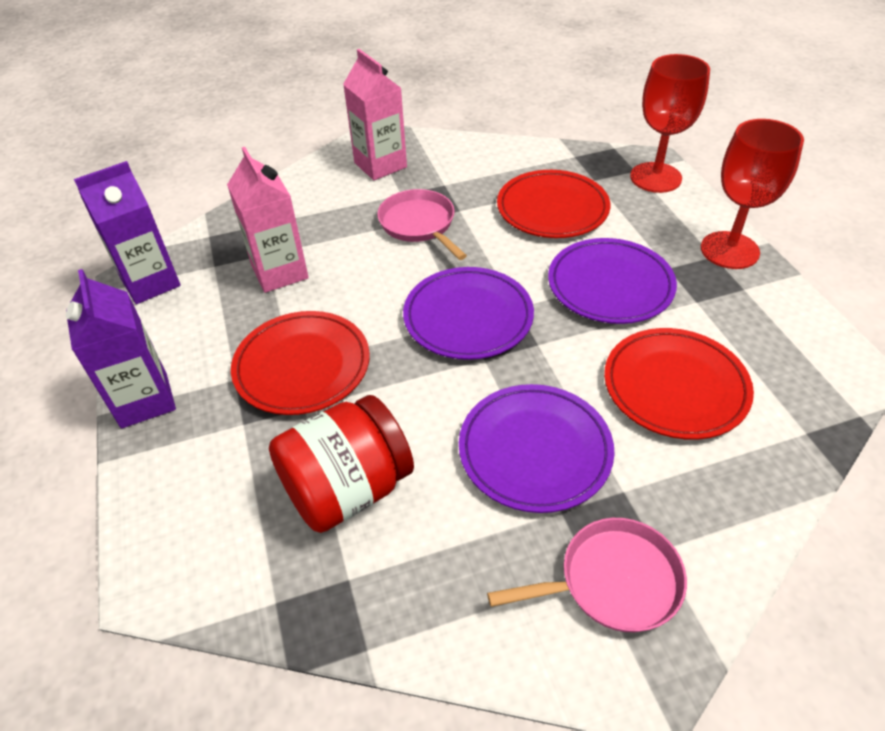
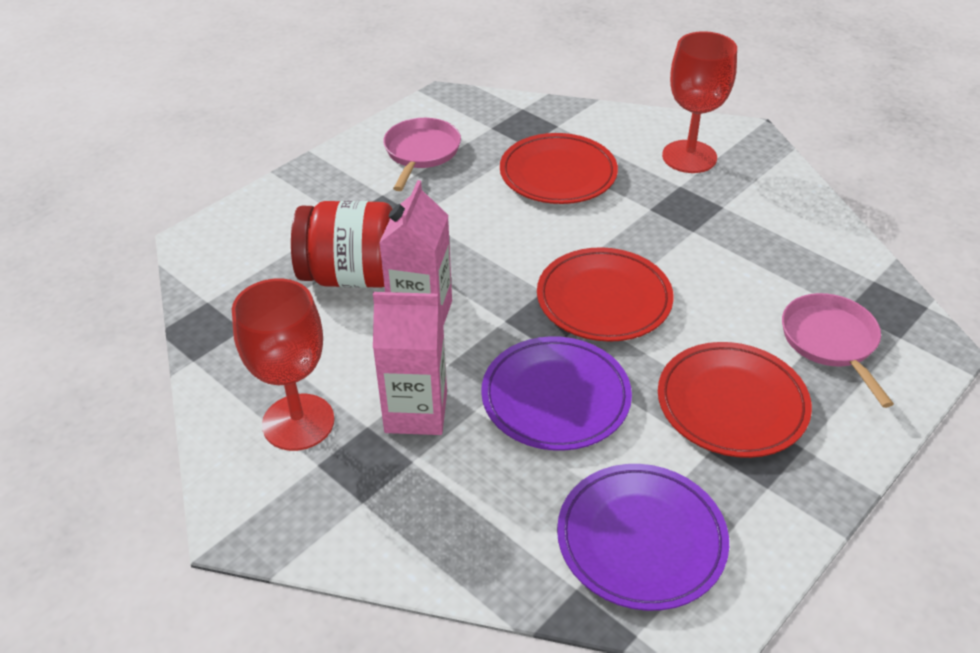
purple carton: [66,269,176,428] [74,161,181,304] = 2 -> none = 0
purple plate: [403,267,534,360] [459,384,614,513] [548,238,677,324] = 3 -> [481,336,632,451] [557,464,729,611] = 2

